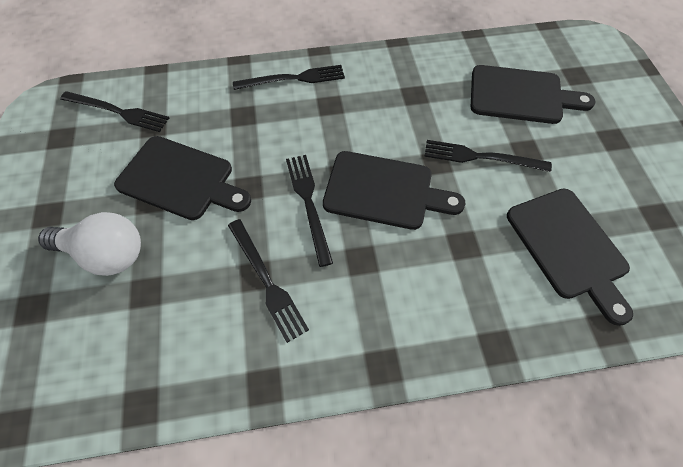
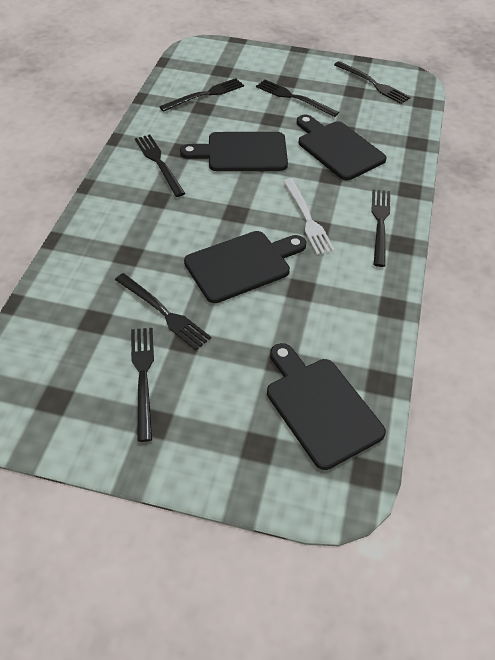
black fork: [60,91,169,132] [228,219,309,343] [233,65,345,90] [286,155,333,267] [424,140,552,172] = 5 -> [115,273,211,350] [131,328,154,442] [135,134,186,197] [159,78,244,112] [256,79,339,117] [334,61,411,104] [371,189,390,267] = 7
white fork: none = 0 -> [283,178,335,255] = 1
white light bulb: [38,212,141,276] = 1 -> none = 0

